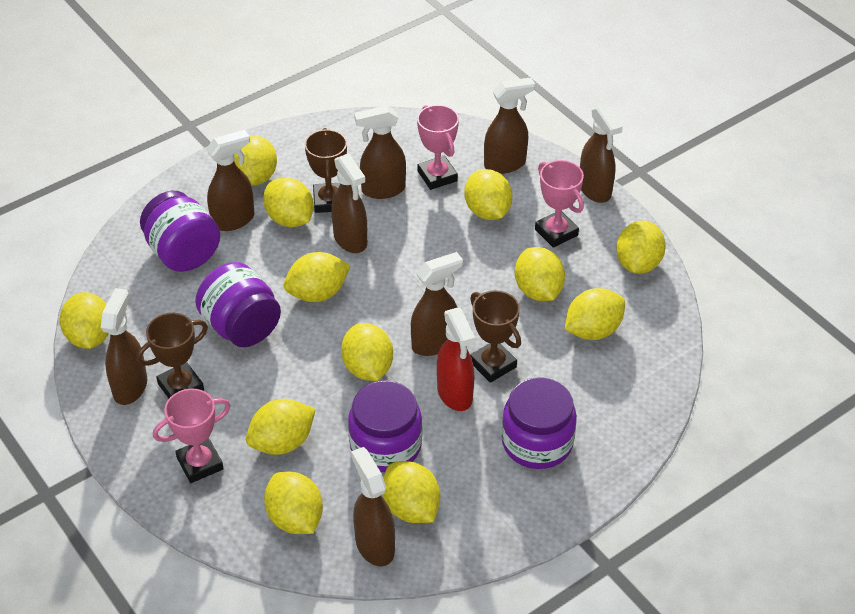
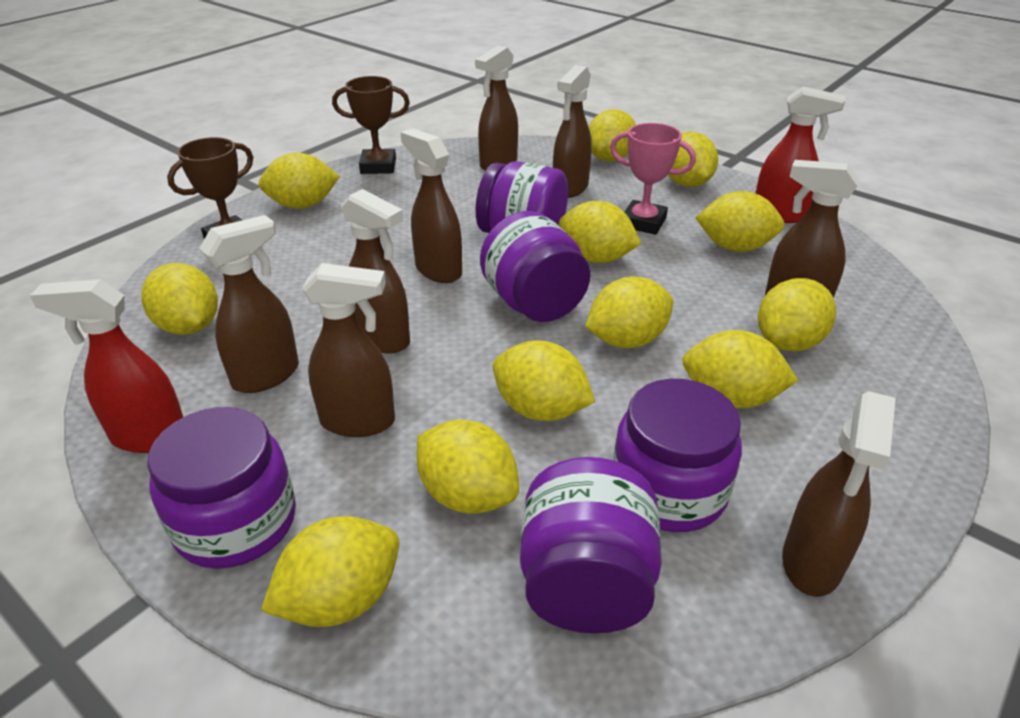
brown trophy: [137,313,208,398] [305,128,347,213] [470,290,521,383] = 3 -> [167,137,253,239] [332,76,410,174] = 2
pink trophy: [153,389,231,483] [417,105,459,190] [535,160,584,248] = 3 -> [610,123,696,235] = 1
purple jar: [140,191,220,272] [195,262,281,347] [348,381,422,472] [502,378,577,469] = 4 -> [147,407,296,569] [476,161,568,233] [480,211,590,322] [520,457,662,633] [613,379,742,532] = 5
red spray bottle: [437,308,475,411] = 1 -> [30,279,183,453] [755,86,846,223] = 2

